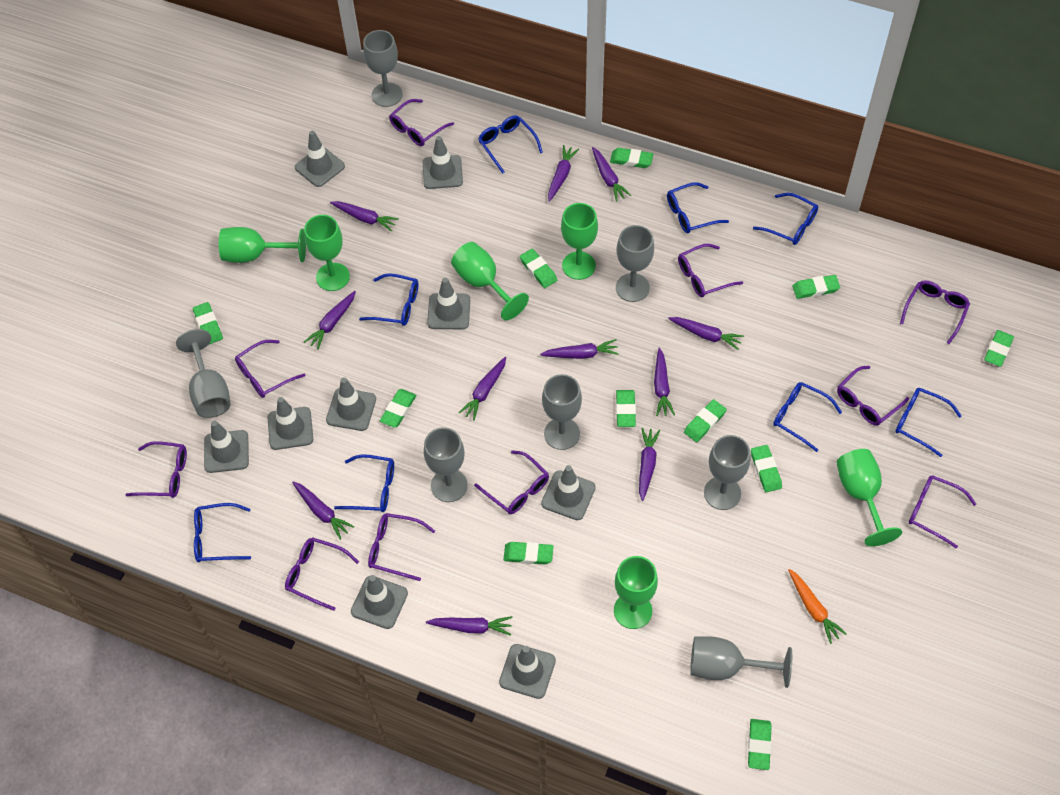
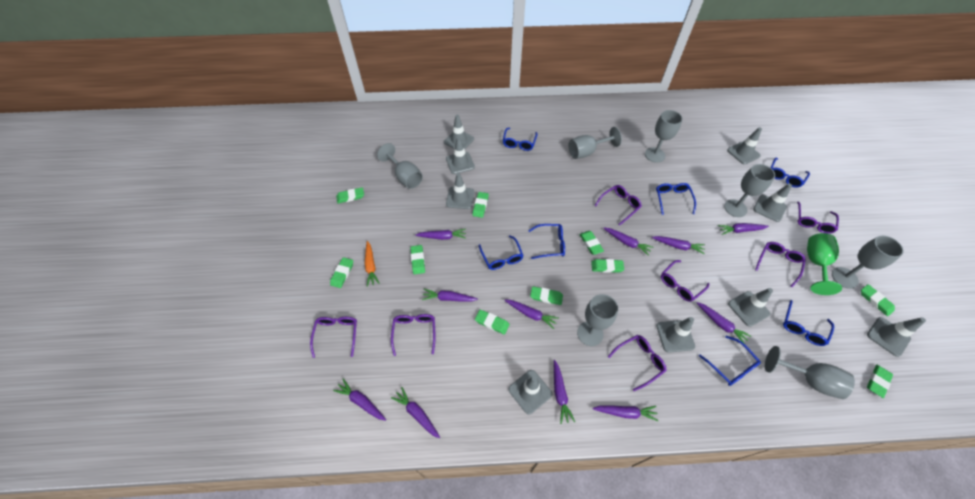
blue glasses: [194,503,251,562] [334,454,394,512] [359,273,419,326] [478,115,543,174] [667,182,729,233] [753,193,818,245] [773,382,842,452] [895,387,962,457] = 8 -> [479,235,524,270] [503,128,538,151] [528,224,565,259] [656,183,696,215] [699,336,761,386] [770,157,810,188] [783,300,834,346] = 7
green eraser: [193,302,223,344] [380,389,416,428] [504,542,554,564] [520,249,557,288] [610,148,653,168] [616,390,636,427] [684,399,727,442] [748,719,772,770] [751,445,782,492] [793,275,840,299] [984,330,1014,367] = 11 -> [330,257,353,288] [336,187,364,204] [410,245,425,275] [472,192,489,218] [475,310,510,335] [530,286,563,305] [579,231,604,255] [591,259,624,273] [861,284,895,316] [867,365,893,398] = 10
green goblet: [219,227,306,263] [304,215,350,291] [451,242,529,320] [561,203,598,280] [614,556,658,629] [837,449,902,546] = 6 -> [807,233,842,295] = 1
purple glasses: [126,441,187,498] [235,340,305,398] [285,537,359,611] [368,513,435,581] [389,99,454,146] [474,450,549,514] [678,244,743,297] [837,366,909,426] [900,280,970,344] [909,475,976,548] = 10 -> [310,317,357,358] [391,314,436,356] [595,185,642,226] [608,335,666,391] [661,260,710,302] [755,242,806,287] [797,202,839,234] = 7

